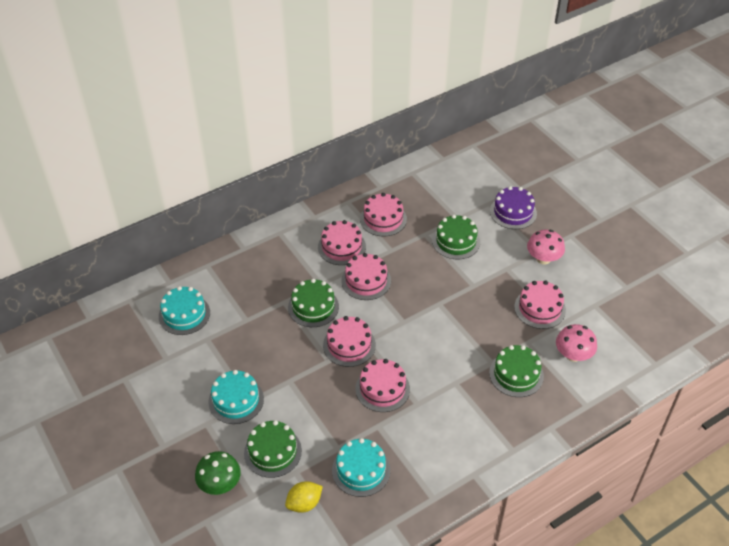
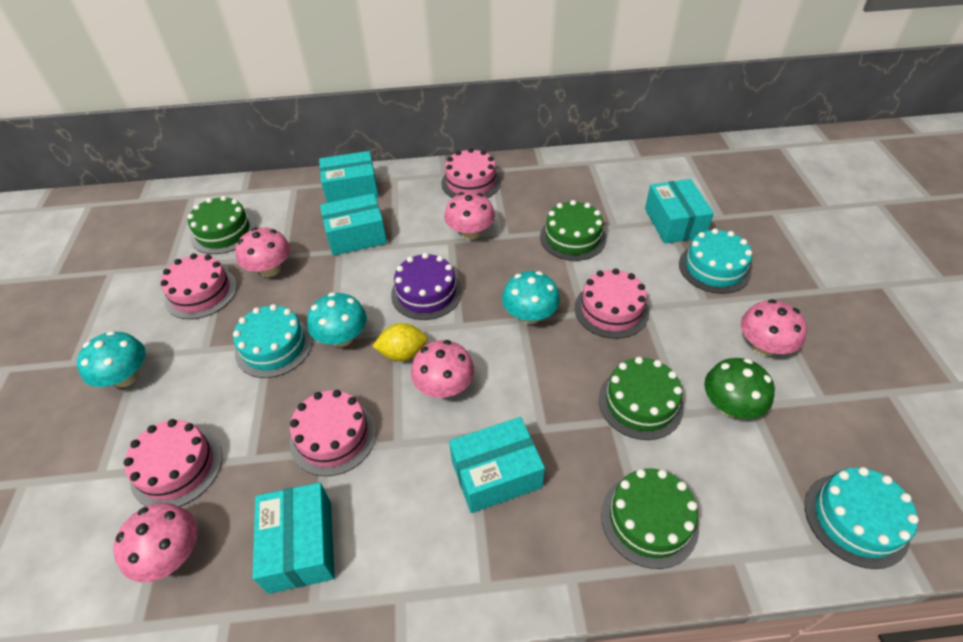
pink cake: [318,220,366,265] [323,316,376,367] [341,253,391,300] [355,359,410,412] [360,193,407,236] [514,280,566,329] = 6 -> [124,419,222,507] [161,253,237,319] [290,390,376,476] [441,148,501,198] [575,268,649,339] = 5
pink mushroom: [527,230,565,264] [556,324,597,362] = 2 -> [113,503,197,583] [235,228,290,277] [411,340,474,398] [444,192,495,240] [741,299,807,356] = 5
turquoise box: none = 0 -> [253,482,335,594] [319,151,379,203] [320,193,387,256] [449,417,545,513] [645,179,714,244] = 5
turquoise mushroom: none = 0 -> [77,331,146,387] [307,292,367,347] [502,271,560,324] = 3

